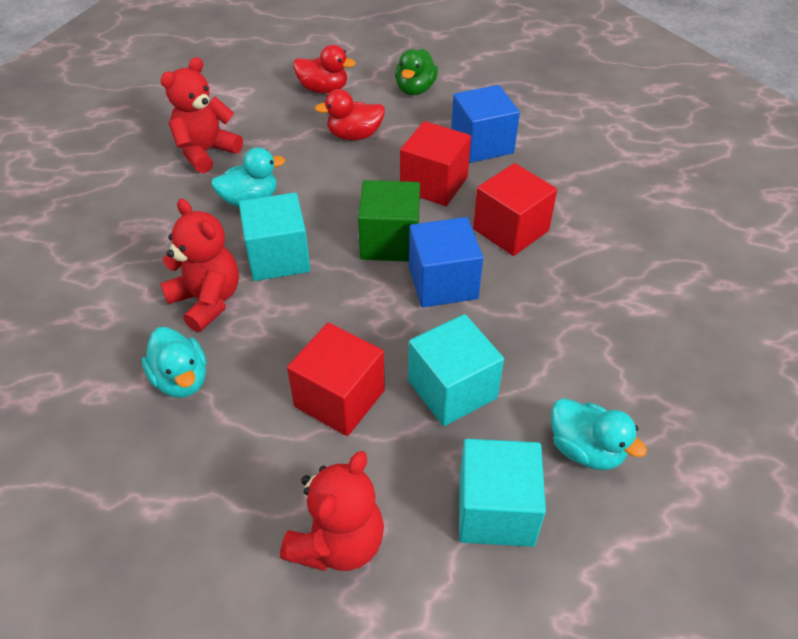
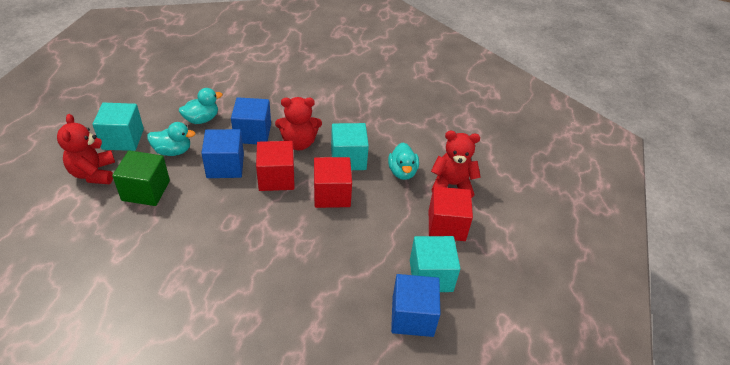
blue cube: [409,217,483,307] [451,85,520,163] = 2 -> [201,129,244,178] [231,97,271,144] [391,274,441,337] = 3
green duck: [395,49,438,95] = 1 -> none = 0
red duck: [293,45,356,94] [315,89,385,140] = 2 -> none = 0

